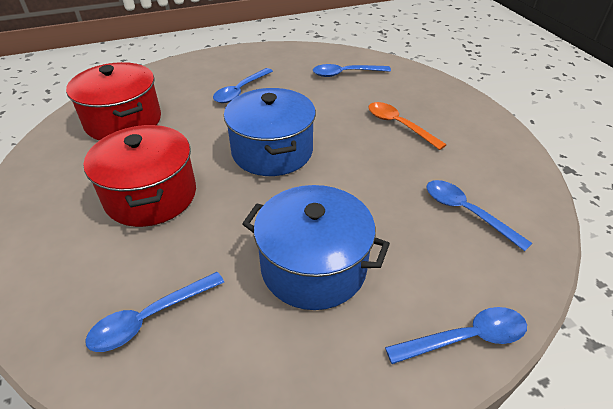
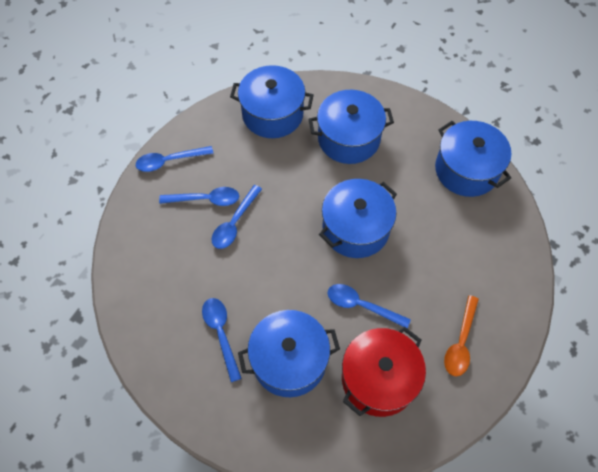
blue pot: [224,88,316,176] [242,185,390,310] = 2 -> [230,65,314,138] [238,310,340,397] [308,90,394,164] [319,179,397,258] [435,121,512,197] = 5
red pot: [66,62,161,140] [83,125,196,227] = 2 -> [342,327,426,417] = 1

